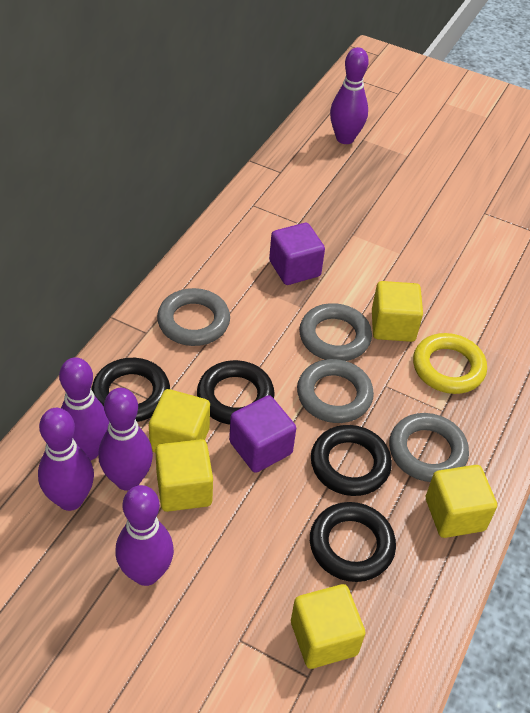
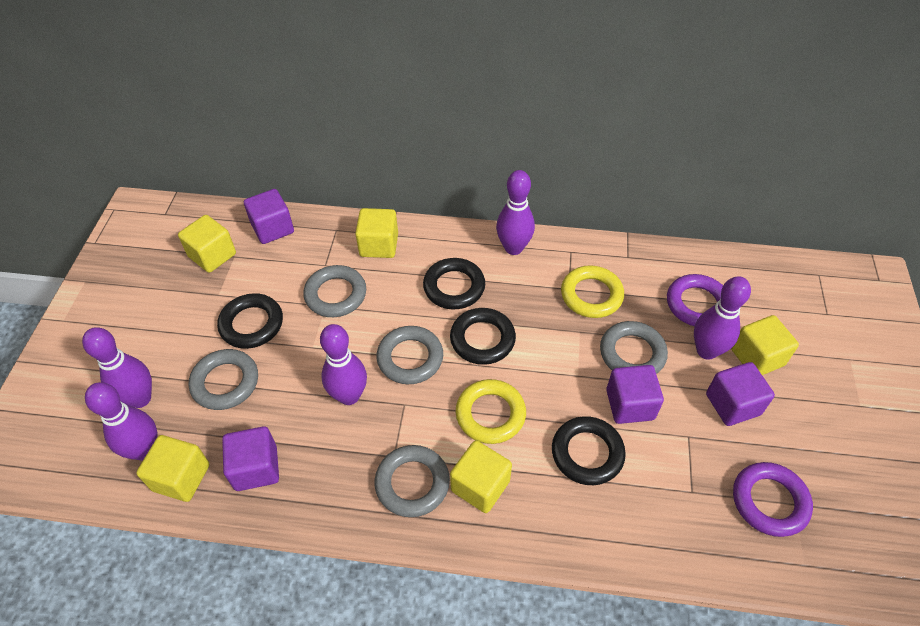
grey ring: [157,288,230,346] [297,359,374,423] [299,303,372,361] [389,413,469,482] = 4 -> [189,349,258,410] [303,265,366,317] [375,445,450,517] [377,326,443,384] [600,321,668,374] = 5
purple cube: [229,395,296,473] [269,223,325,285] = 2 -> [222,426,279,491] [244,189,294,244] [606,365,664,424] [706,362,775,426] = 4
purple ring: none = 0 -> [667,274,723,326] [733,462,813,537] = 2
yellow ring: [413,333,487,394] = 1 -> [456,379,526,444] [561,265,624,318] = 2

